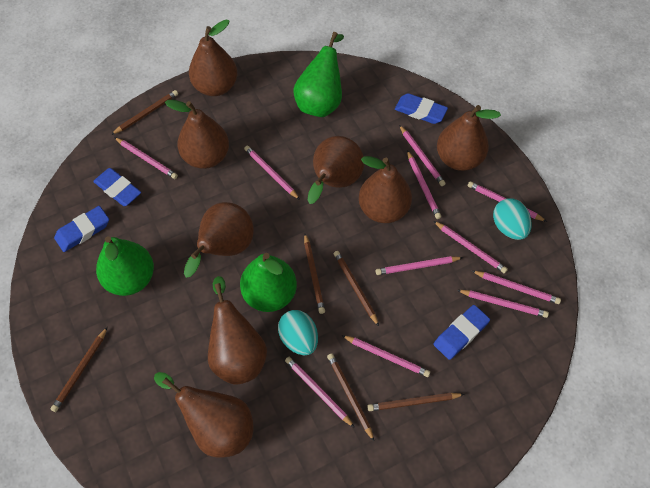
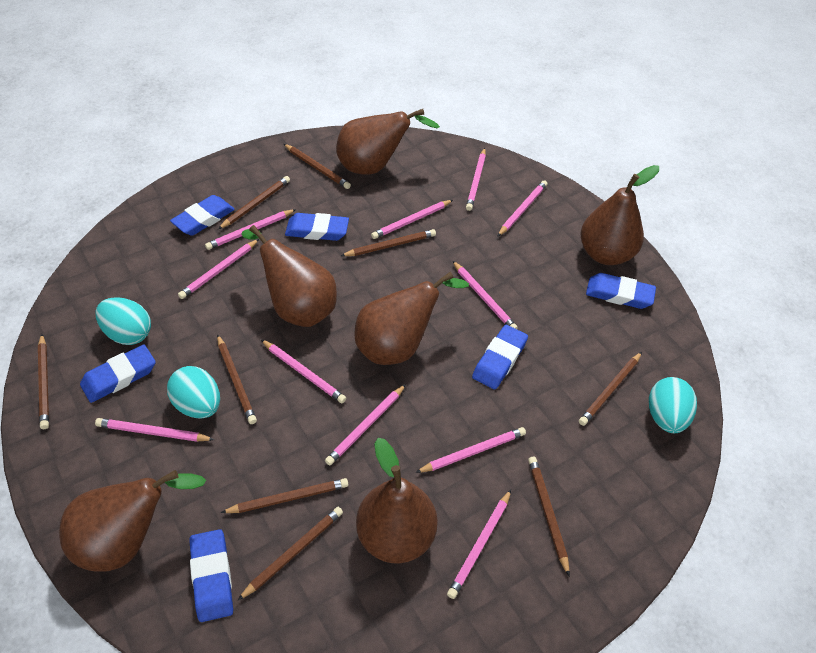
blue eraser: [54,206,109,252] [93,168,141,206] [395,93,448,124] [434,305,490,360] = 4 -> [80,344,156,403] [170,195,235,236] [189,529,233,622] [285,213,349,241] [472,325,528,389] [586,273,656,309] = 6
brown pear: [154,372,254,458] [165,100,229,169] [184,202,254,278] [189,20,237,96] [208,276,267,385] [308,136,364,204] [359,156,412,223] [437,105,501,171] = 8 -> [59,470,206,572] [241,225,337,327] [336,109,440,175] [354,272,469,365] [356,438,438,563] [580,165,659,265] = 6
brown pencil: [51,327,108,412] [111,90,178,135] [304,234,325,314] [327,353,374,441] [333,251,379,326] [367,393,465,411] = 6 -> [38,334,49,429] [217,334,257,424] [218,176,290,229] [221,478,348,513] [238,507,343,600] [284,144,351,189] [341,229,436,256] [528,456,570,576] [579,352,642,426] = 9
green pear: [96,237,154,296] [240,253,297,312] [293,32,344,117] = 3 -> none = 0
turquoise egg: [278,310,318,356] [493,198,532,240] = 2 -> [95,297,151,345] [167,366,220,419] [649,377,697,433] = 3

